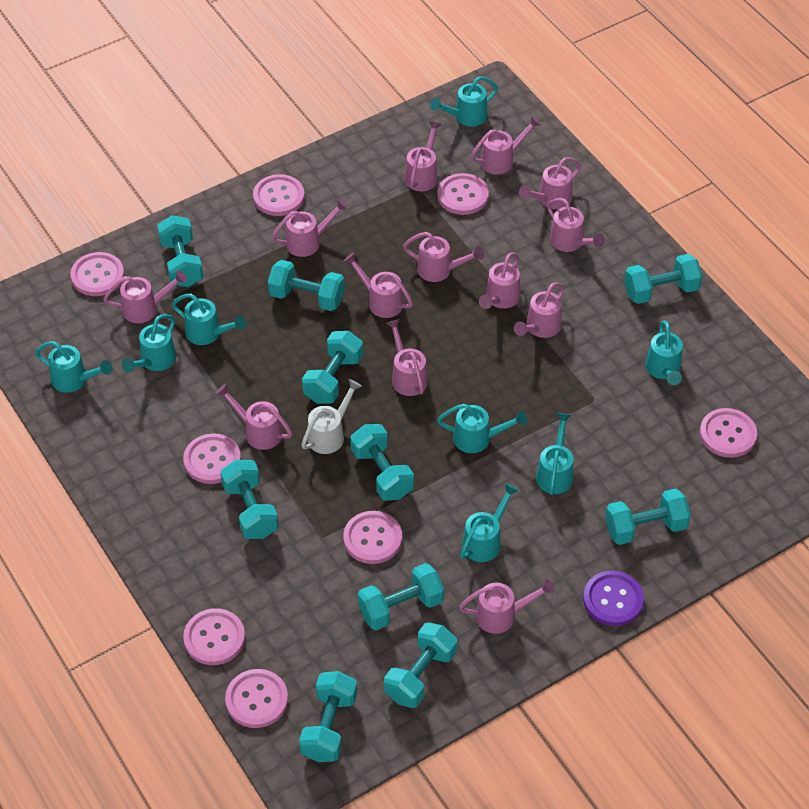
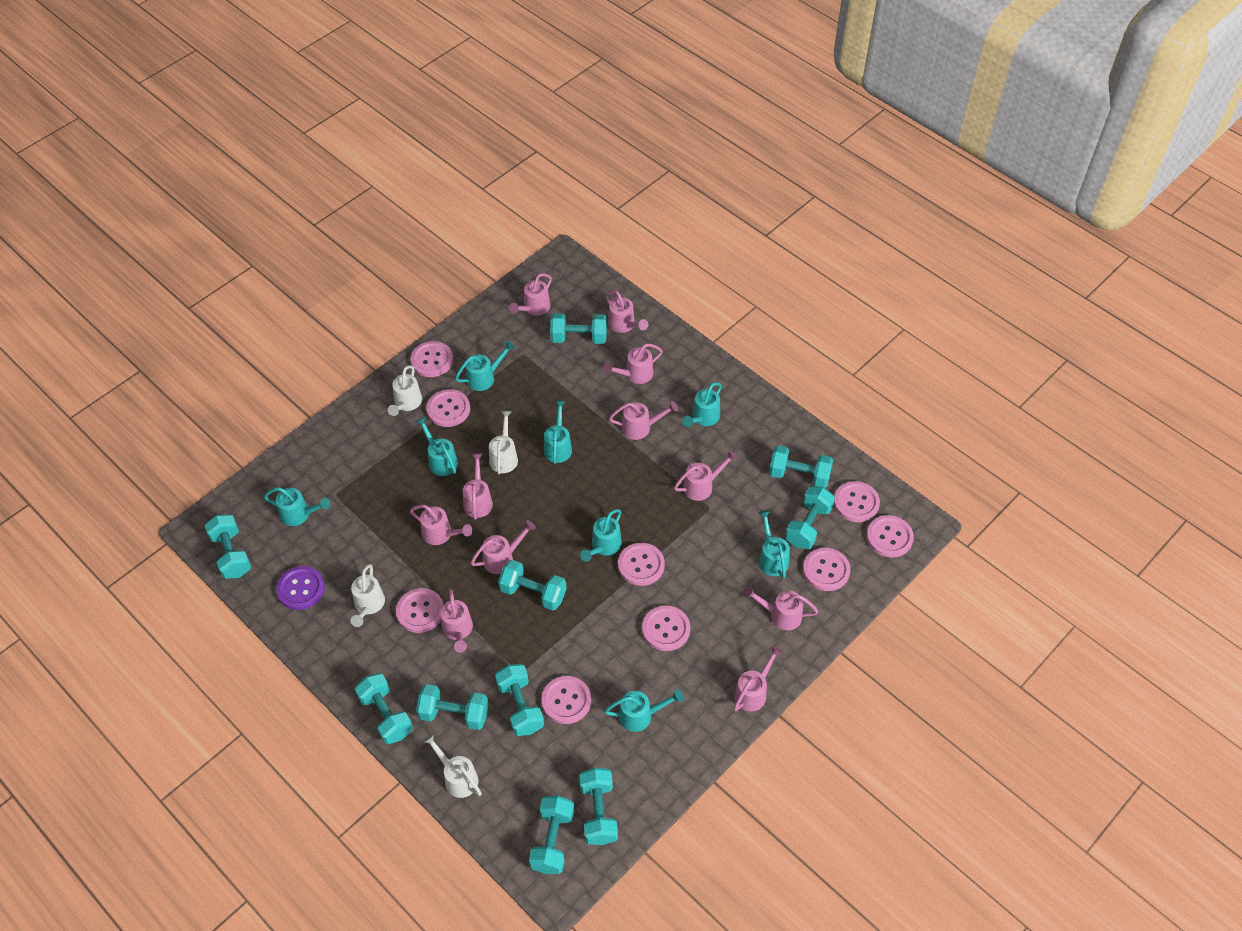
pink button: [70,252,124,296] [183,433,241,484] [183,608,245,665] [225,669,288,728] [253,174,305,216] [343,511,402,564] [437,173,489,215] [700,408,757,458] = 8 -> [396,588,444,633] [411,341,453,377] [427,389,470,427] [541,676,591,724] [618,543,665,586] [642,606,690,651] [803,548,851,591] [834,481,880,522] [867,515,914,557] = 9
pink watering can: [103,270,187,323] [215,384,292,450] [271,198,348,257] [344,252,413,318] [386,319,428,396] [403,232,484,282] [405,121,442,191] [459,579,555,634] [470,116,541,174] [479,253,520,309] [514,283,565,338] [519,157,581,209] [547,198,605,252] = 13 -> [410,505,473,545] [441,589,473,653] [462,453,493,520] [471,520,536,574] [509,273,552,316] [603,344,663,384] [605,290,648,333] [609,401,678,440] [674,450,738,501] [734,645,783,712] [744,586,818,630] = 11
white watering can: [301,379,362,454] = 1 -> [351,564,385,627] [388,365,422,416] [422,733,482,798] [489,410,518,474] = 4

